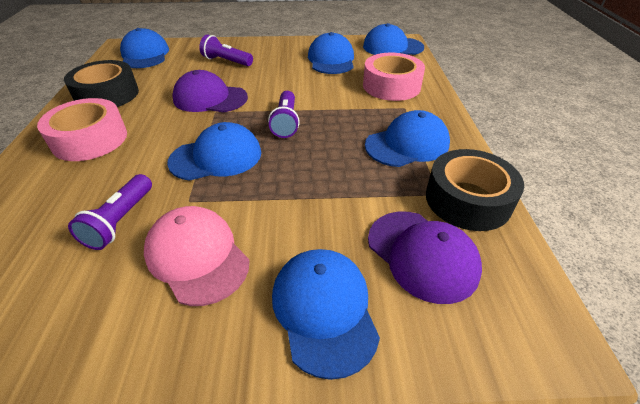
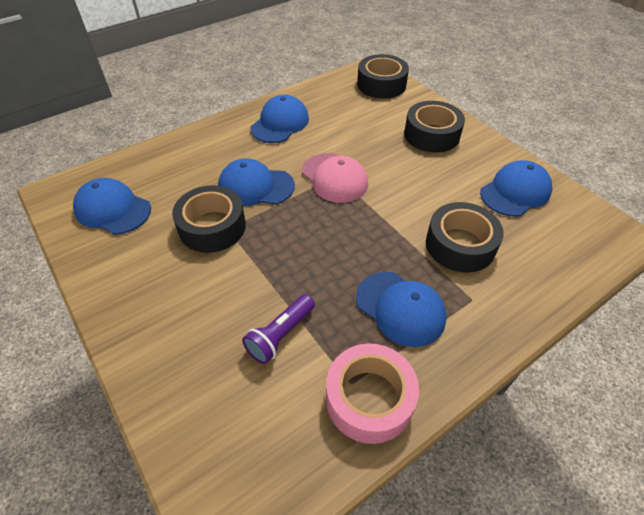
black tape: [64,60,139,107] [426,149,524,231] = 2 -> [172,185,246,253] [357,54,409,99] [404,101,465,153] [426,202,504,273] = 4
blue cap: [120,28,169,68] [167,122,261,181] [272,249,380,380] [308,32,354,74] [363,23,424,55] [365,110,450,167] = 6 -> [73,178,151,235] [218,158,295,206] [250,95,309,143] [356,272,447,347] [480,160,553,217] = 5
pink tape: [37,98,127,161] [363,53,425,101] = 2 -> [326,343,419,444] = 1
purple cap: [172,70,248,113] [368,212,482,304] = 2 -> none = 0
purple flashlight: [68,174,152,250] [199,35,253,66] [268,91,300,138] = 3 -> [242,294,315,364] = 1

